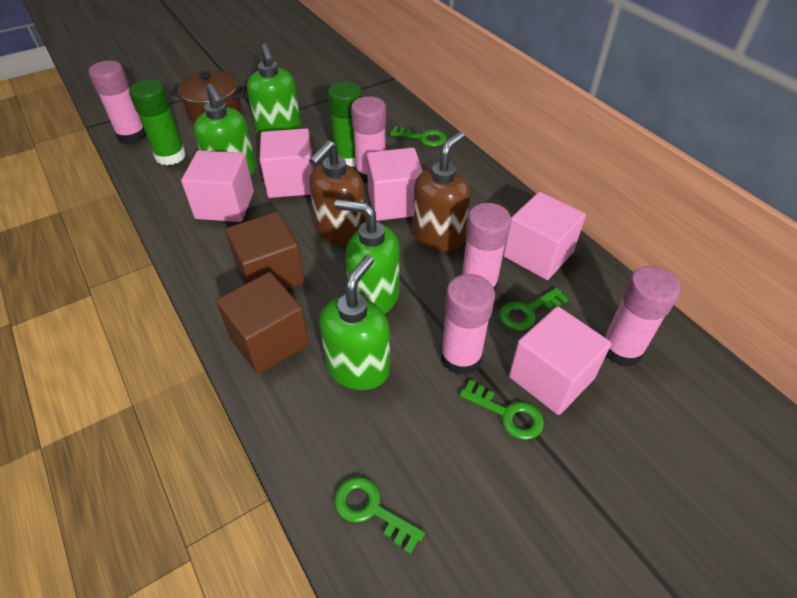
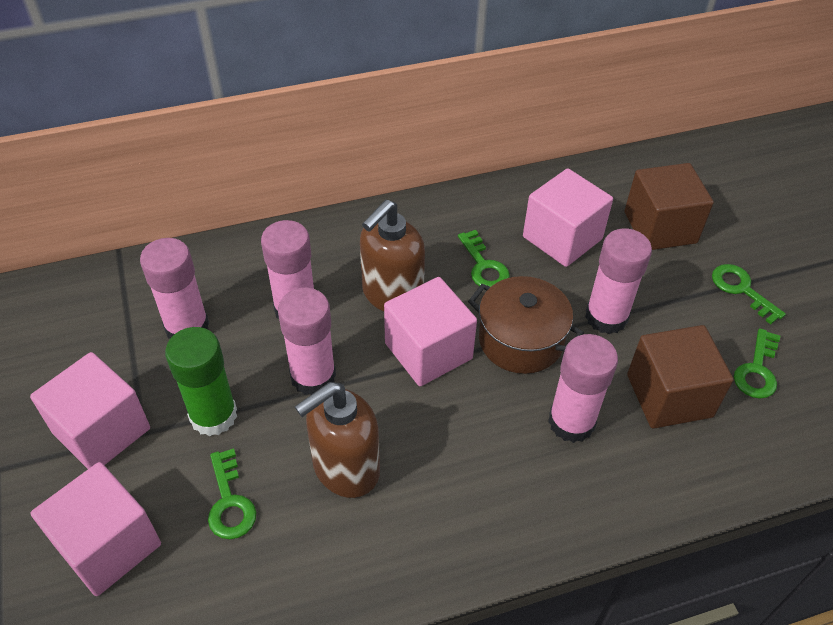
green glue stick: [129,80,186,166] [328,82,362,167] = 2 -> [165,327,237,436] = 1
green soap dispenser: [194,84,256,176] [247,44,301,137] [319,255,390,390] [335,199,400,314] = 4 -> none = 0
pink cube: [181,150,254,222] [260,128,314,198] [366,148,423,221] [503,192,586,280] [509,306,611,415] = 5 -> [30,352,150,469] [31,462,161,596] [384,277,477,386] [523,168,613,267] = 4

